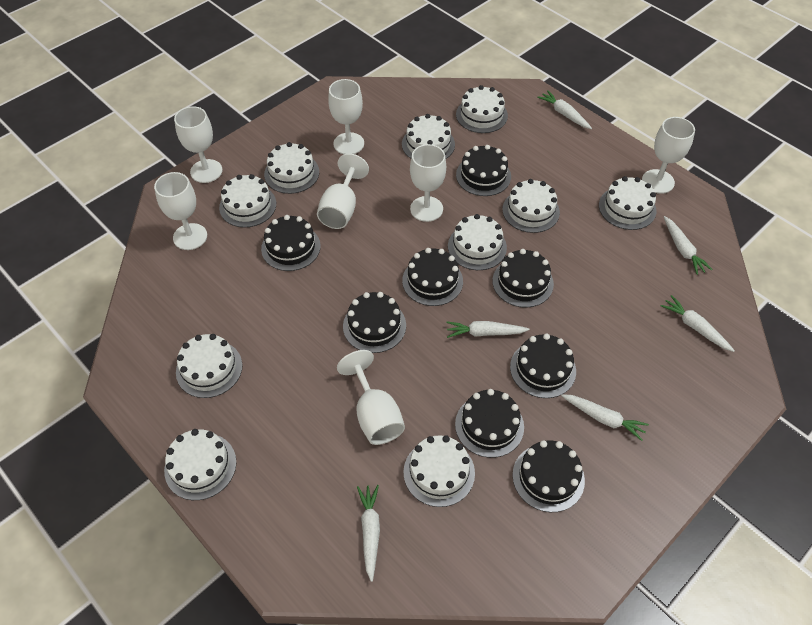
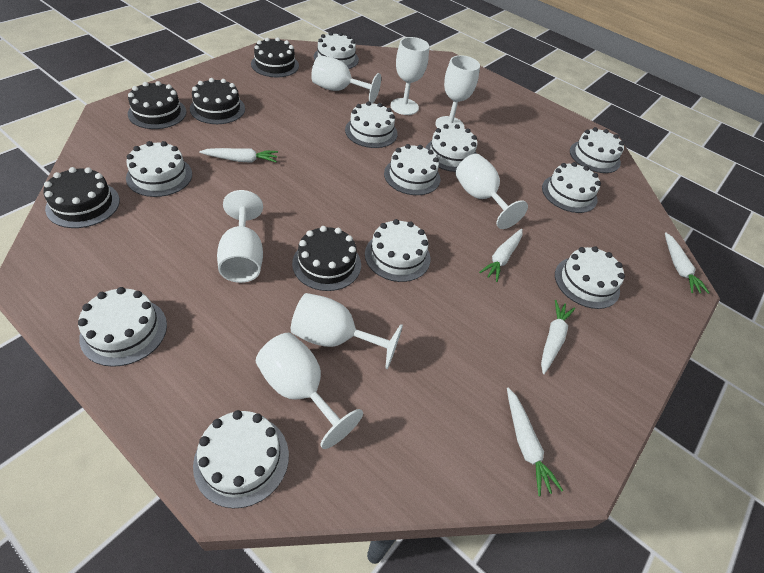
black cake: [261,215,321,271] [343,292,406,353] [402,248,463,306] [455,389,524,458] [456,145,511,196] [493,249,554,308] [510,334,576,398] [512,440,585,512] = 8 -> [43,167,120,228] [128,81,186,129] [190,78,245,124] [251,37,299,77] [292,226,361,291] = 5
white cake: [164,429,236,500] [176,334,242,398] [219,174,276,227] [264,142,319,194] [402,114,455,159] [403,435,475,507] [448,214,507,270] [456,85,508,133] [502,179,560,233] [599,176,656,230] = 10 -> [78,287,167,367] [126,141,192,197] [193,410,289,508] [314,32,359,69] [345,101,397,148] [365,219,431,282] [384,144,440,195] [426,124,478,172] [542,162,601,213] [555,246,625,309] [570,127,624,173] = 11
white carrot: [357,485,380,582] [446,321,530,338] [537,90,592,129] [561,394,649,441] [660,295,735,352] [664,216,713,275] = 6 -> [199,148,278,163] [479,229,523,282] [507,387,563,496] [541,300,575,374] [665,232,710,294] = 5

